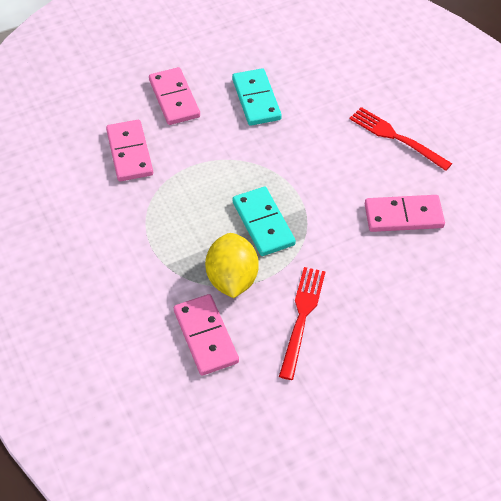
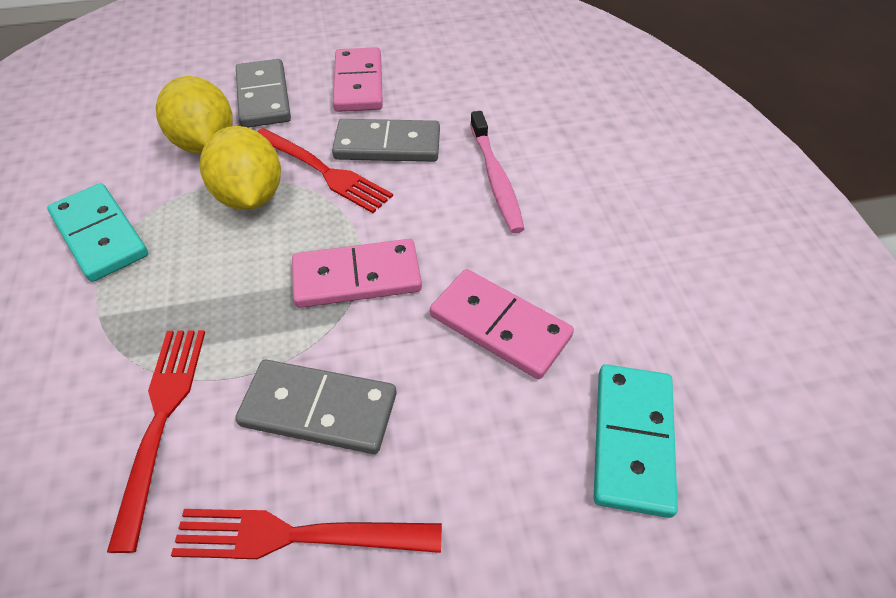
grey domino: none = 0 -> [235,360,397,454] [236,59,291,128] [332,119,440,162] = 3
pink domino: [106,120,153,181] [149,67,200,125] [174,294,239,375] [365,195,445,232] = 4 -> [292,239,422,308] [333,47,383,112] [430,269,574,379] = 3
pink toothbrush: none = 0 -> [470,111,524,233] = 1
red fork: [279,267,326,380] [349,107,452,171] = 2 -> [107,330,205,553] [171,509,442,559] [257,128,393,213] = 3
yellow lemon: [205,233,259,298] = 1 -> [156,76,233,154] [200,126,281,210] = 2

